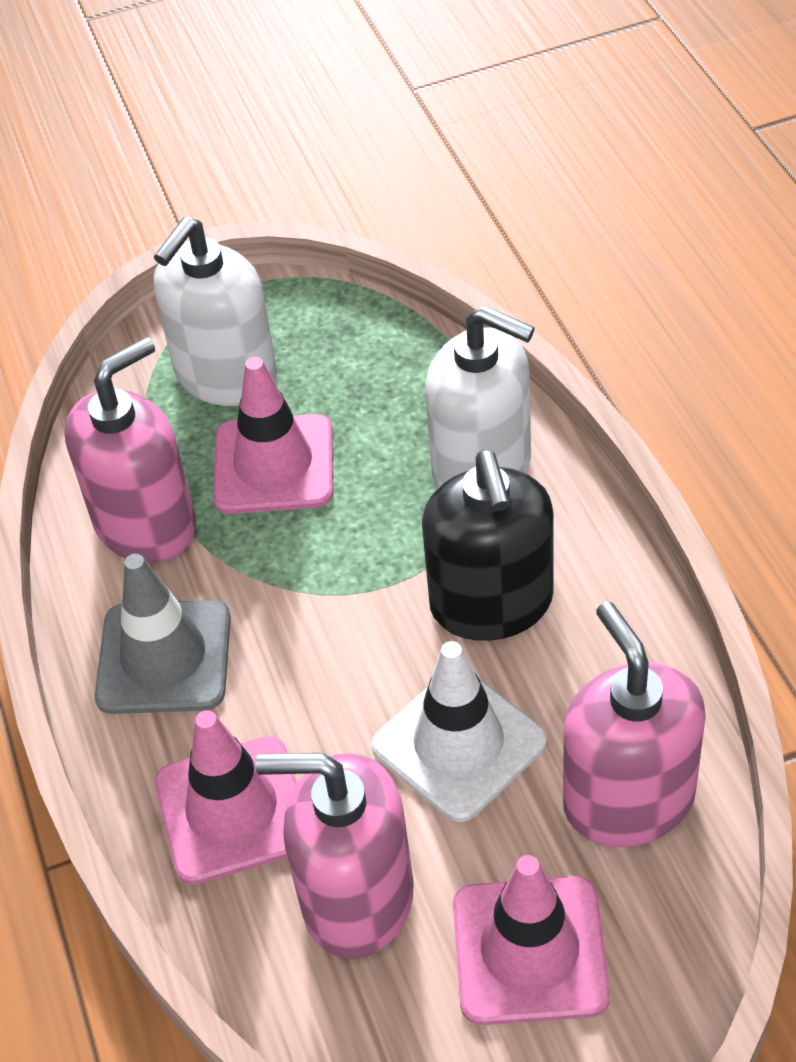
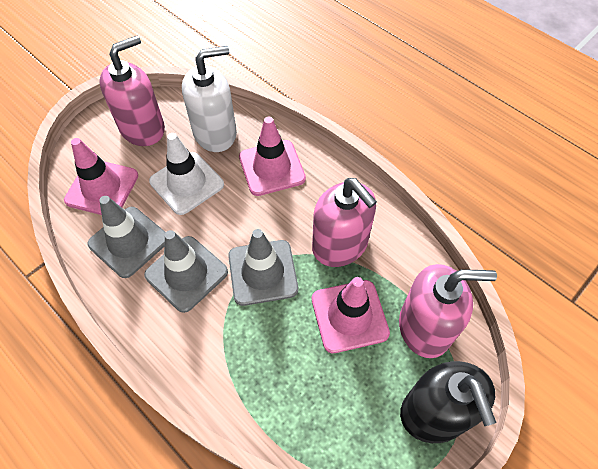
grey traffic cone: [95,554,231,714] = 1 -> [87,196,166,278] [144,230,228,313] [228,229,298,306] = 3
white soap dispenser: [154,217,277,406] [425,305,535,489] = 2 -> [182,46,237,152] = 1

